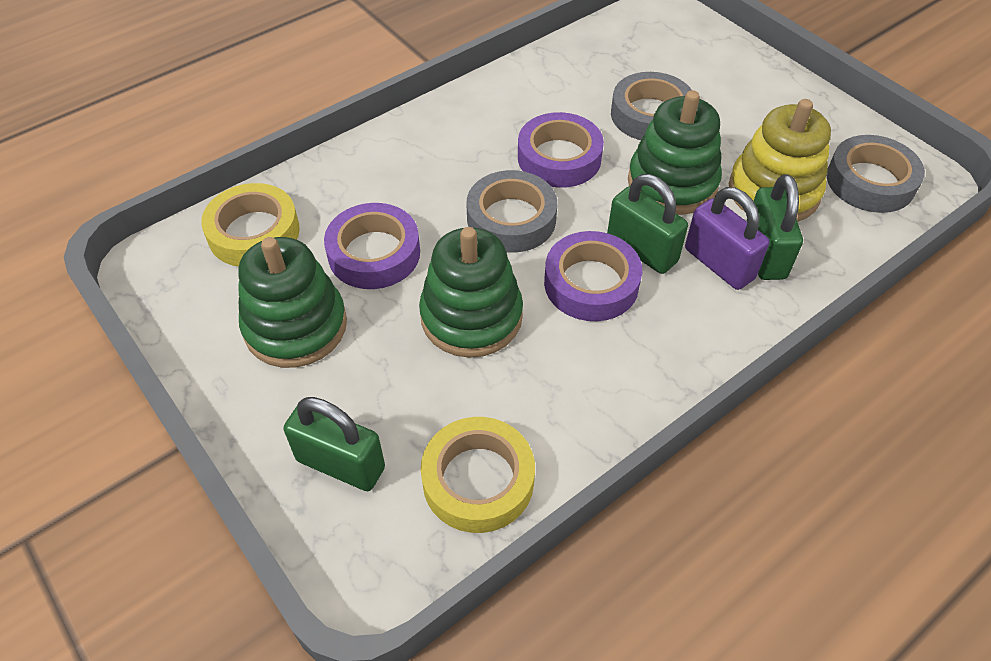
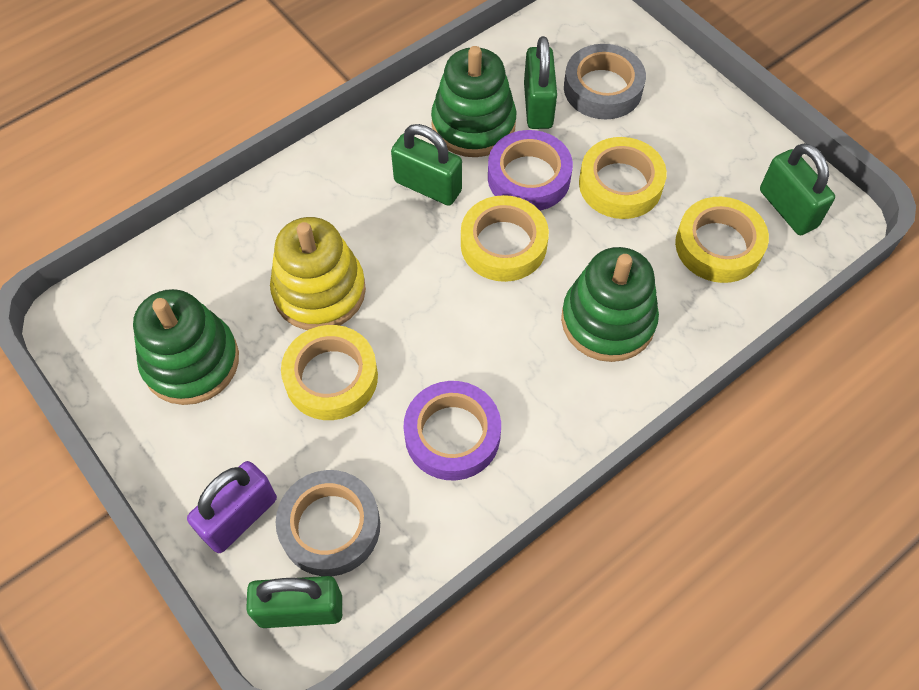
green padlock: [283,397,385,491] [607,174,688,274] [747,174,803,280] = 3 -> [246,576,342,628] [391,124,462,206] [524,36,557,129] [760,143,835,235] = 4
grey tape: [466,170,557,253] [611,72,691,140] [826,135,925,213] = 3 -> [276,470,380,576] [564,44,646,119] = 2
purple tape: [324,203,420,289] [518,112,604,188] [544,231,642,321] = 3 -> [404,381,501,480] [488,130,573,211] = 2
yellow tape: [201,183,300,267] [421,417,535,533] = 2 -> [281,325,378,420] [461,195,549,282] [579,137,667,219] [675,197,769,283] = 4

